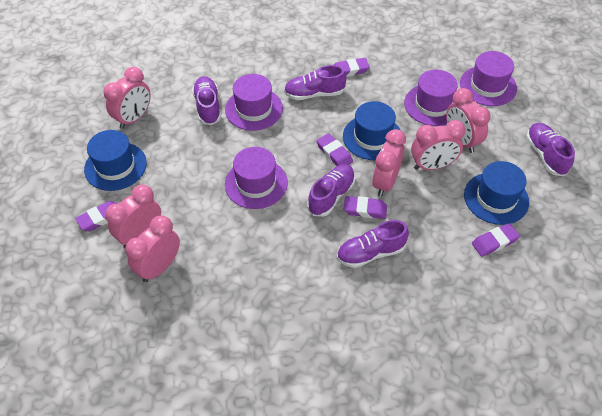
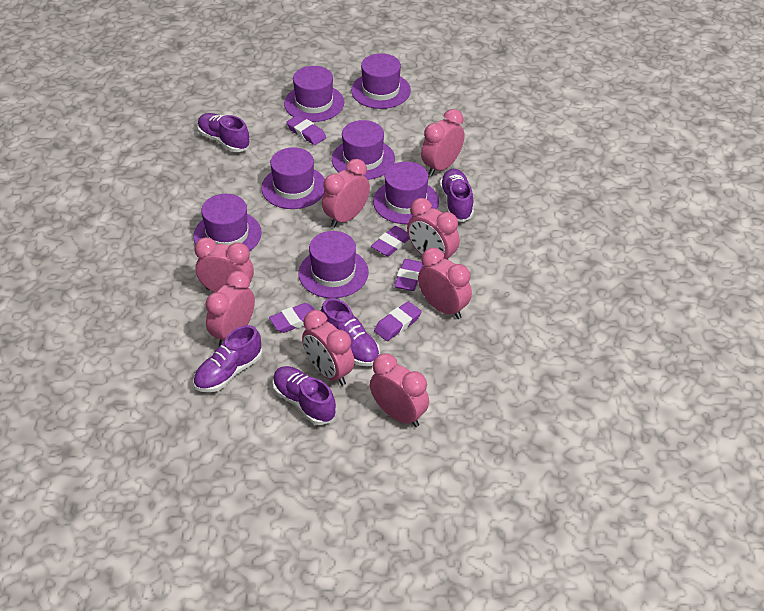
blue hat: [84,130,147,191] [343,101,400,160] [464,161,529,225] = 3 -> none = 0
pink clock: [104,67,151,129] [105,185,161,249] [125,216,180,282] [372,129,406,197] [411,120,466,170] [446,88,491,153] = 6 -> [194,237,254,292] [206,271,255,346] [302,310,355,386] [322,159,370,228] [370,353,429,427] [407,198,460,260] [418,248,472,319] [421,109,465,176] = 8
purple hat: [225,74,283,131] [225,147,288,209] [404,70,458,126] [460,51,517,106] = 4 -> [193,194,262,252] [261,147,325,209] [284,66,344,122] [298,231,369,298] [332,120,395,180] [351,53,411,109] [373,162,439,224] = 7

